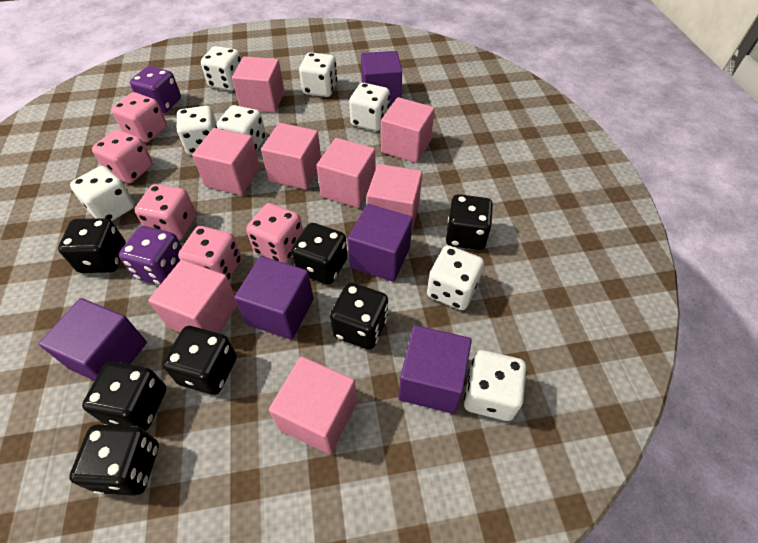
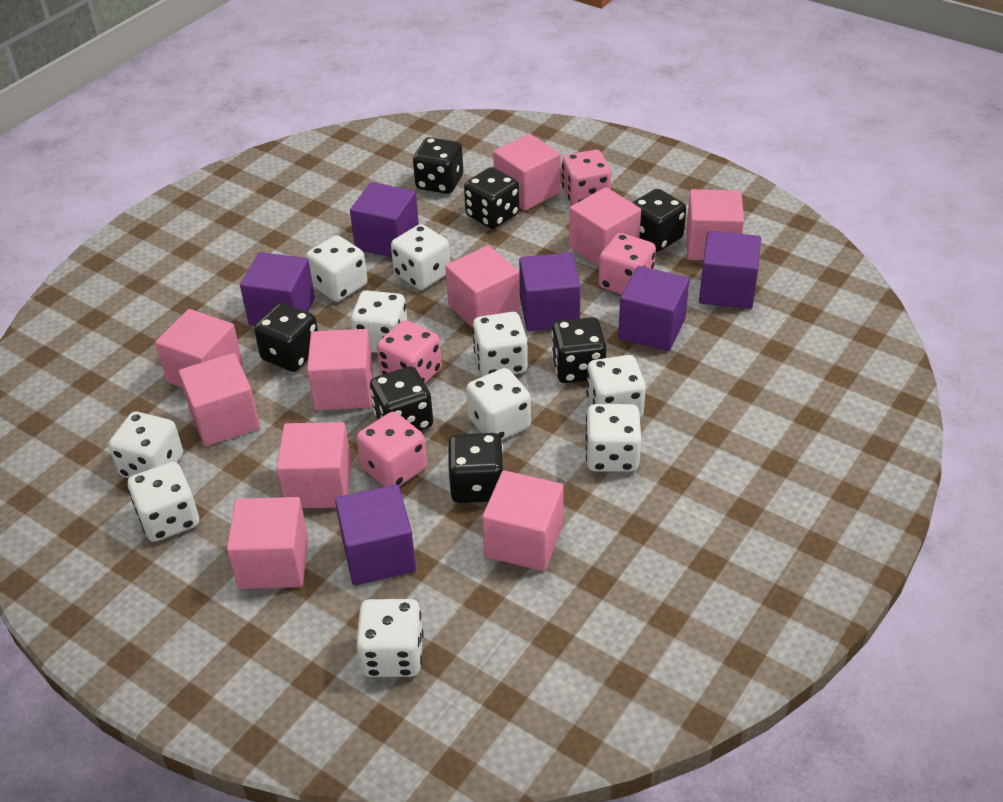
pink cube: [148,260,238,333] [192,128,260,195] [232,56,284,113] [261,123,321,190] [269,356,357,454] [316,138,375,208] [367,164,422,233] [381,97,435,163] = 8 -> [155,309,243,388] [179,353,260,446] [227,497,308,589] [277,422,352,508] [307,329,373,410] [445,245,520,328] [482,470,564,571] [493,134,561,211] [569,187,641,267] [686,189,744,260] = 10
pink dice: [92,129,153,183] [111,92,167,143] [134,184,196,240] [178,226,241,280] [246,203,303,263] = 5 -> [356,412,427,487] [377,320,442,384] [562,150,611,205] [599,233,656,295] = 4
purple cube: [39,298,147,381] [234,256,314,340] [348,204,413,282] [361,51,402,104] [398,325,472,414] = 5 -> [240,252,315,326] [335,484,416,585] [350,182,419,257] [519,252,581,331] [618,266,690,351] [699,231,761,309] = 6
purple dice: [119,226,182,285] [130,66,181,113] = 2 -> none = 0
white dice: [70,166,135,221] [176,106,217,155] [201,46,241,91] [217,105,266,150] [299,52,337,97] [349,83,390,131] [427,245,484,310] [464,350,527,421] = 8 -> [109,412,183,478] [128,462,199,542] [306,235,367,302] [351,291,407,353] [356,599,423,677] [391,224,450,290] [466,368,531,440] [472,312,528,376] [585,404,641,472] [586,355,646,418] = 10

